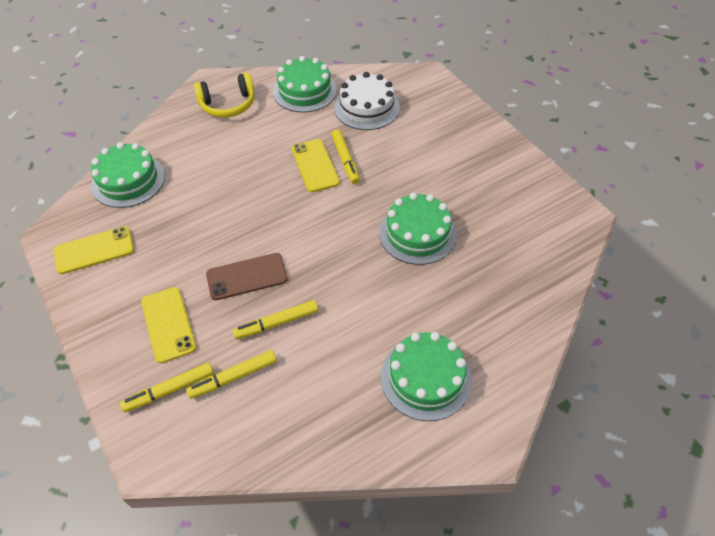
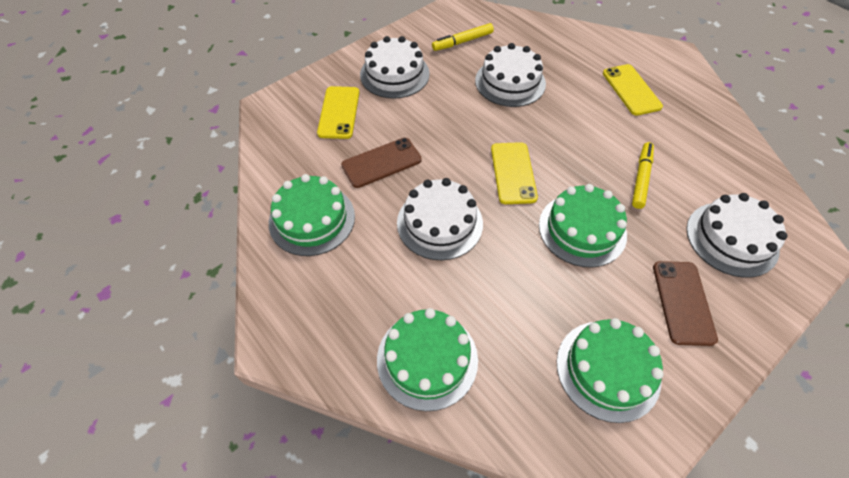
brown phone: [206,253,288,300] = 1 -> [341,138,422,188] [653,261,718,346] = 2
white cake: [334,72,400,130] = 1 -> [360,36,430,99] [397,178,483,260] [475,43,546,107] [686,193,787,278] = 4
yellow headphones: [194,73,255,118] = 1 -> none = 0
yellow marker: [120,362,214,412] [186,350,277,399] [233,300,318,339] [331,129,360,184] = 4 -> [432,23,494,51] [632,142,654,209] = 2

